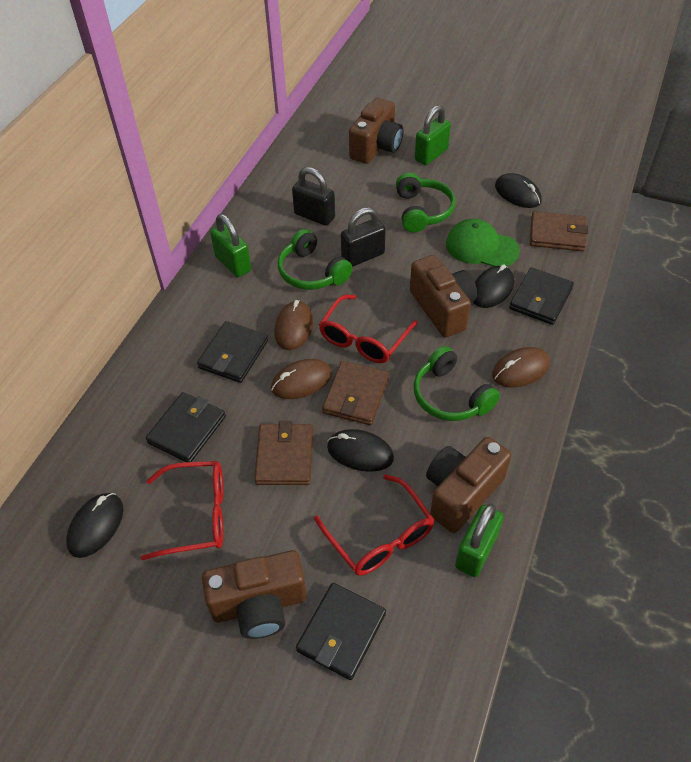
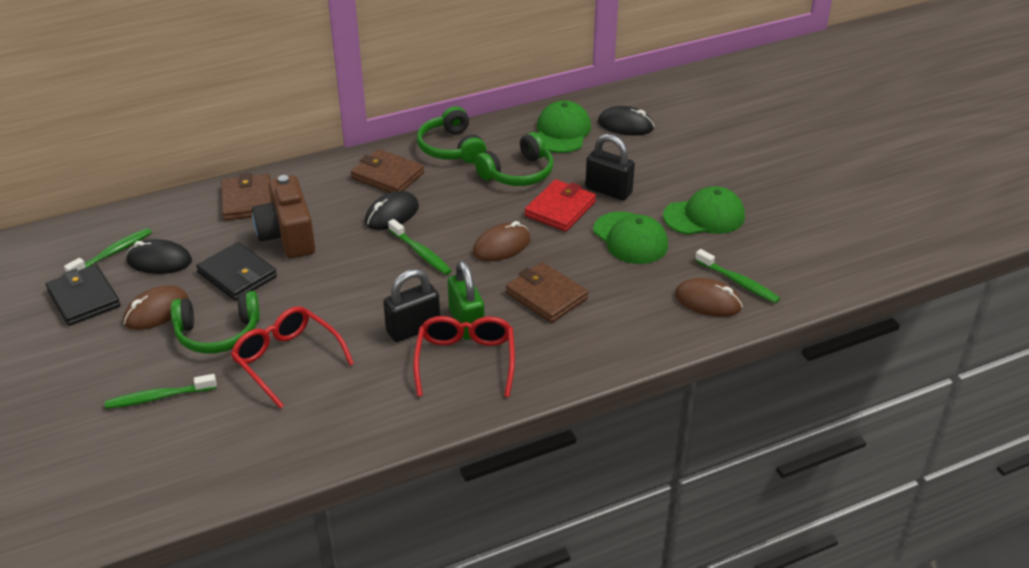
black mouse: [66,493,124,558] [327,429,394,472] [473,264,514,308] [495,173,542,208] = 4 -> [126,239,192,274] [365,191,419,230] [598,106,654,136] = 3
black wallet: [146,392,226,462] [197,321,268,383] [296,583,386,680] [509,267,574,325] = 4 -> [46,265,120,326] [196,242,277,301] = 2
brown camera: [202,550,307,639] [349,98,403,164] [410,255,477,337] [426,437,511,533] = 4 -> [252,175,315,258] = 1
green cap: [446,219,520,267] = 1 -> [537,100,591,153] [593,212,668,264] [663,186,745,235] = 3
green padlock: [210,214,251,277] [415,105,451,165] [455,503,504,577] = 3 -> [448,261,485,340] = 1
green toothbrush: none = 0 -> [64,228,152,272] [105,374,217,409] [388,219,452,275] [695,249,780,303] = 4
red glasses: [141,461,223,560] [314,474,435,576] [319,295,418,363] = 3 -> [231,306,354,409] [413,316,515,397] = 2
red wallet: none = 0 -> [525,179,596,232] = 1

